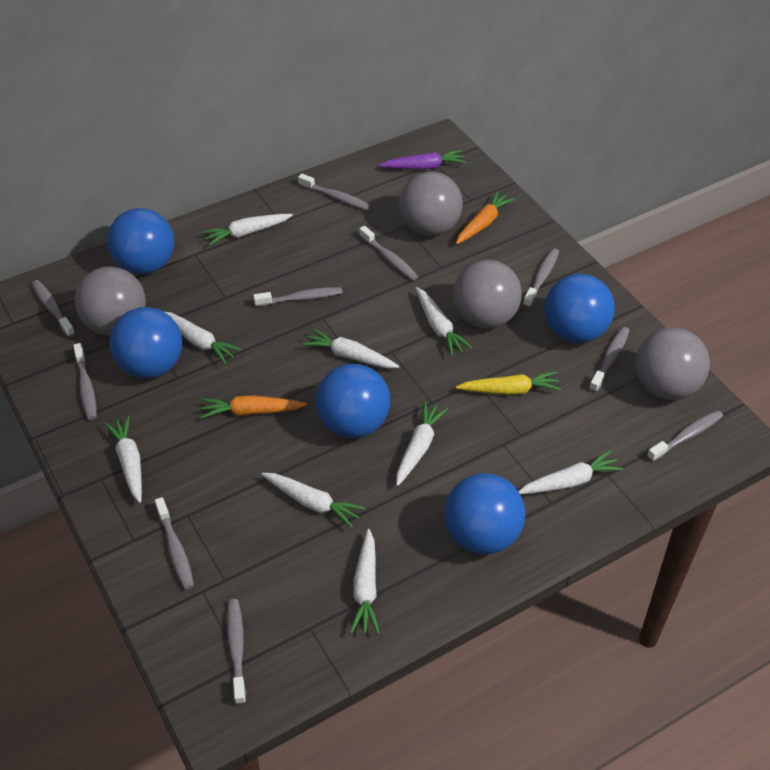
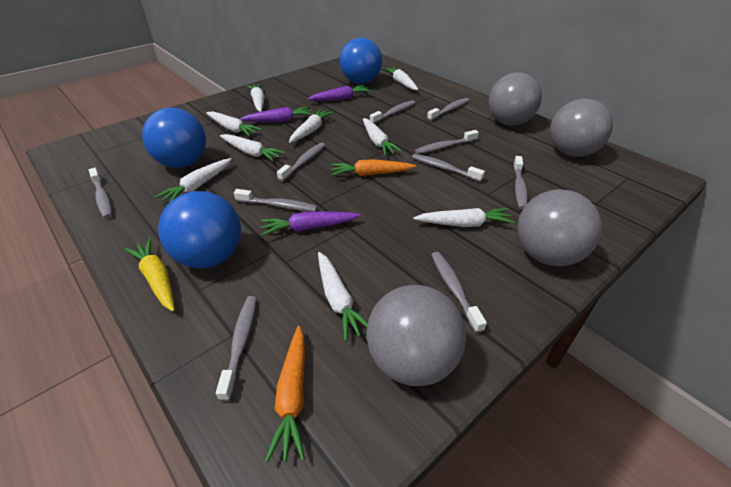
blue ball: [107,208,174,274] [110,307,182,378] [316,364,390,438] [444,473,525,555] [544,274,615,343] = 5 -> [142,108,206,168] [158,191,241,269] [340,38,382,84] = 3
purple carrot: [379,150,466,170] = 1 -> [240,107,313,122] [260,211,361,236] [307,85,371,101] = 3

